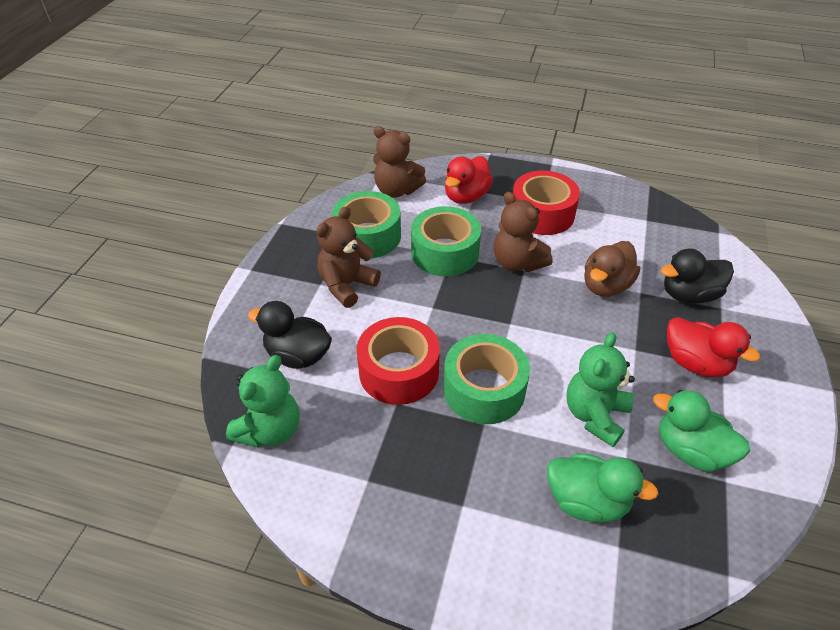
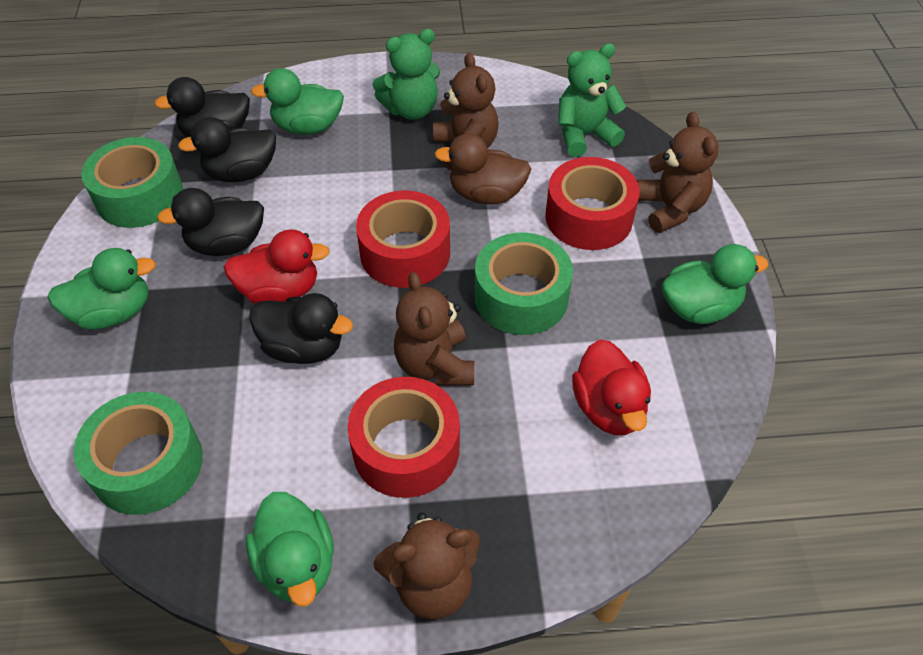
black duck: [248,301,332,369] [661,248,734,304] = 2 -> [154,77,250,137] [157,188,264,256] [178,117,276,182] [249,293,353,364] = 4
brown teddy bear: [316,207,381,308] [373,126,426,198] [494,192,553,272] = 3 -> [374,513,480,619] [394,272,474,385] [433,53,499,170] [637,112,718,233] = 4
green duck: [547,453,658,522] [653,390,750,472] = 2 -> [47,248,156,329] [246,492,334,607] [251,68,344,135] [662,244,769,324] = 4
red tape: [356,317,440,405] [513,171,580,235] = 2 -> [348,377,460,498] [356,191,450,288] [545,157,640,250] = 3

